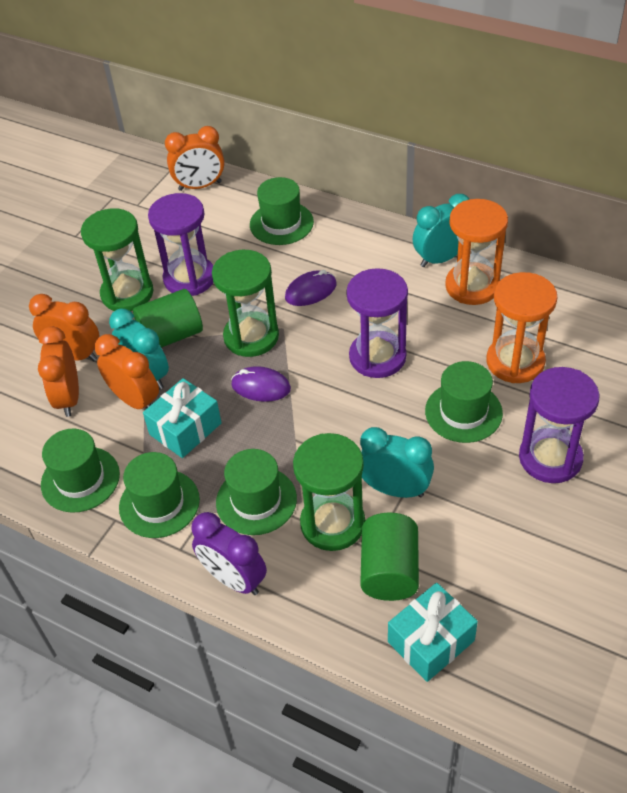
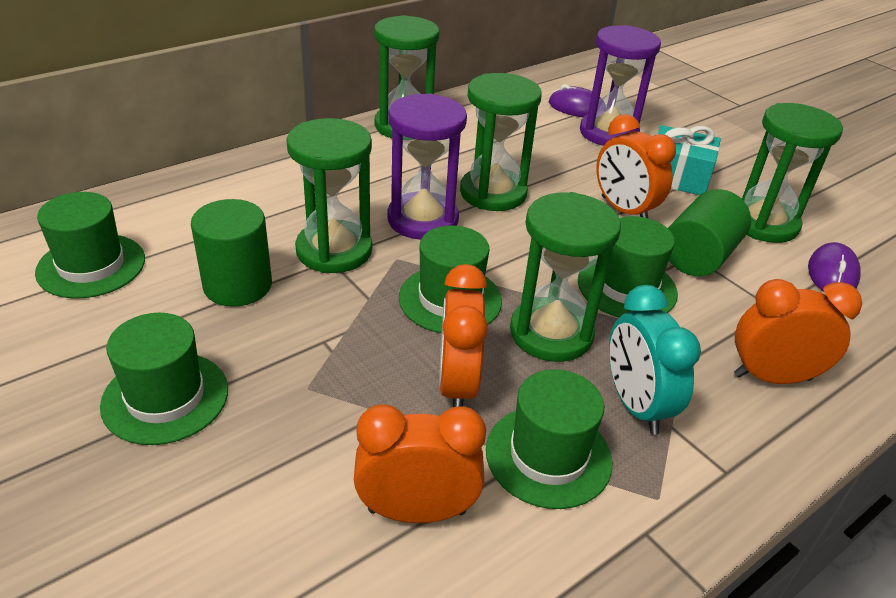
green hourglass: [81,208,154,311] [212,250,279,357] [293,433,365,551] = 3 -> [286,118,372,273] [374,15,439,138] [460,73,542,211] [510,192,621,362] [741,103,843,243] = 5
orange hourglass: [445,199,508,305] [486,272,557,383] = 2 -> none = 0
purple clock: [192,512,267,595] = 1 -> none = 0
purple hourglass: [148,193,213,296] [346,268,408,378] [519,367,600,483] = 3 -> [387,93,467,240] [580,25,661,146] = 2
turquoise clock: [109,309,169,389] [360,427,434,498] [413,194,470,267] = 3 -> [609,285,701,435] = 1
turquoise gift: [143,378,222,458] [388,583,478,682] = 2 -> [657,125,721,195] = 1

